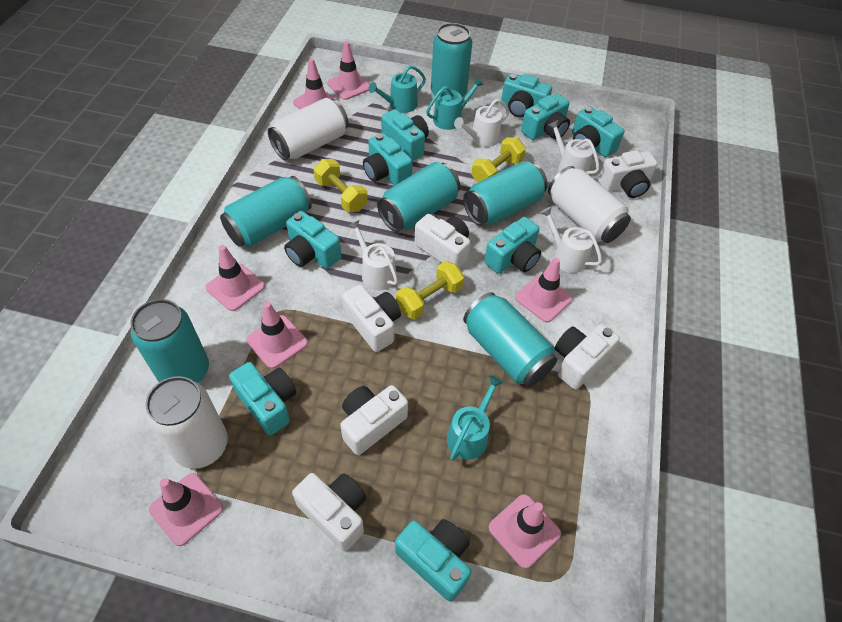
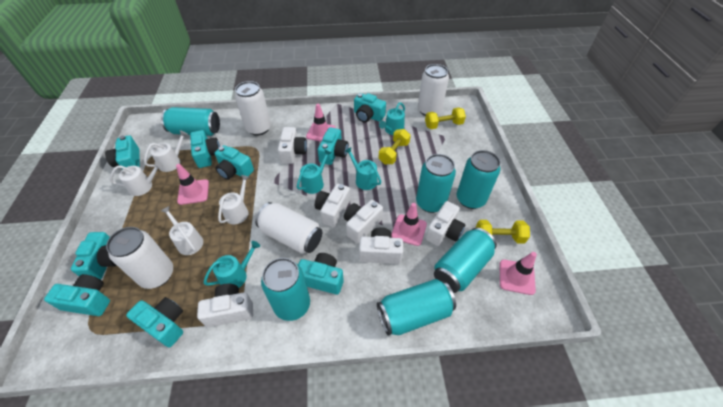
pink traffic cone: [149,473,223,546] [206,245,265,311] [246,302,308,369] [293,59,339,109] [327,41,370,100] [488,494,561,568] [515,257,573,322] = 7 -> [176,164,209,205] [306,104,336,141] [391,203,427,246] [500,252,537,295] = 4
turquoise watering can: [368,65,426,113] [426,78,483,130] [447,375,503,461] = 3 -> [204,241,260,288] [297,149,332,194] [345,147,381,190] [379,102,405,135] = 4
white can: [145,376,228,469] [268,98,349,160] [548,166,631,243] = 3 -> [106,227,173,289] [235,81,271,136] [255,202,322,254] [418,64,449,116] = 4

